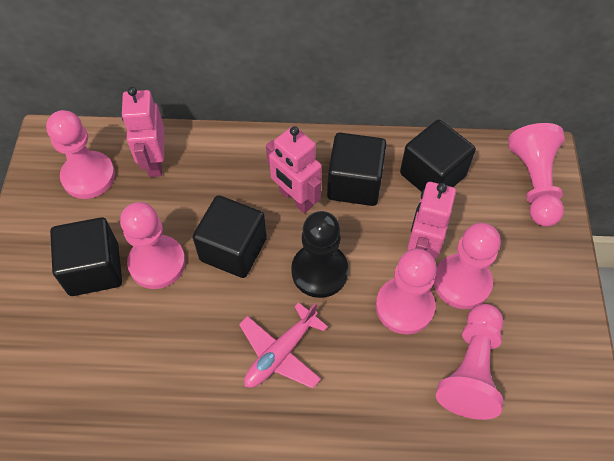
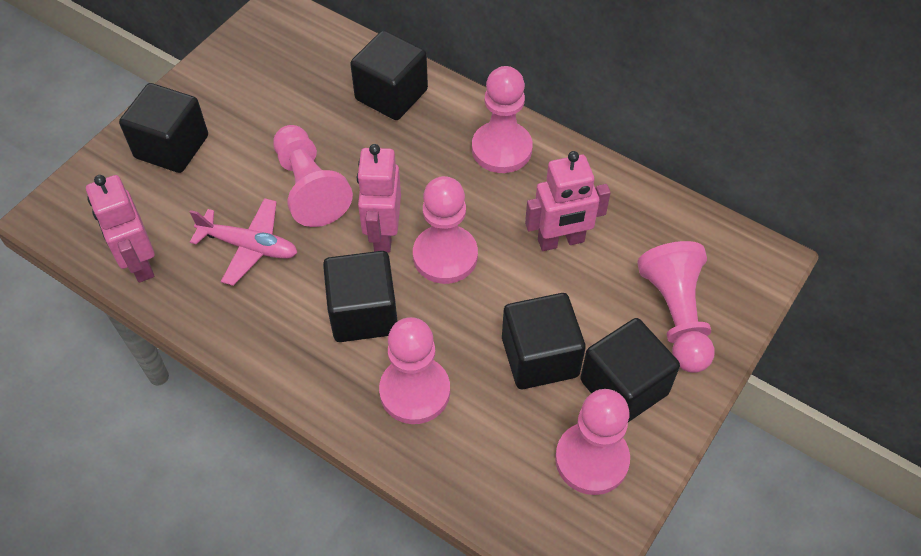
black cube: [50,217,122,296] [193,195,267,278] [327,133,386,206] [400,120,476,192] = 4 -> [119,83,208,173] [323,251,397,342] [350,30,428,120] [502,293,586,389] [580,318,680,422] = 5
black pawn: [291,211,349,298] = 1 -> none = 0

